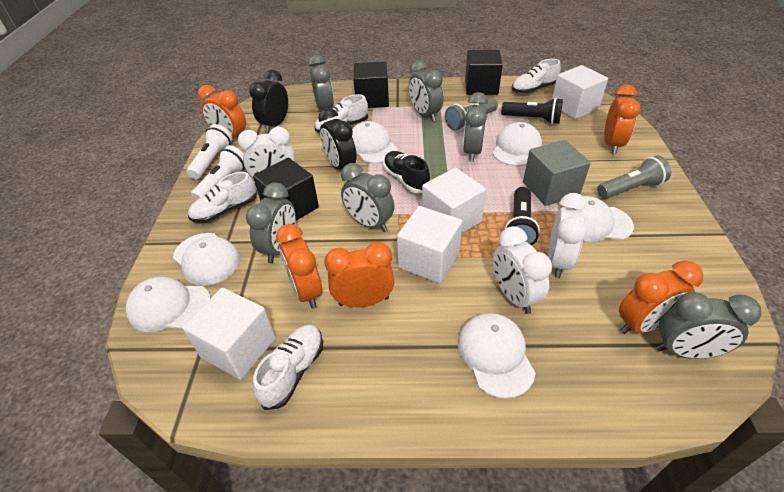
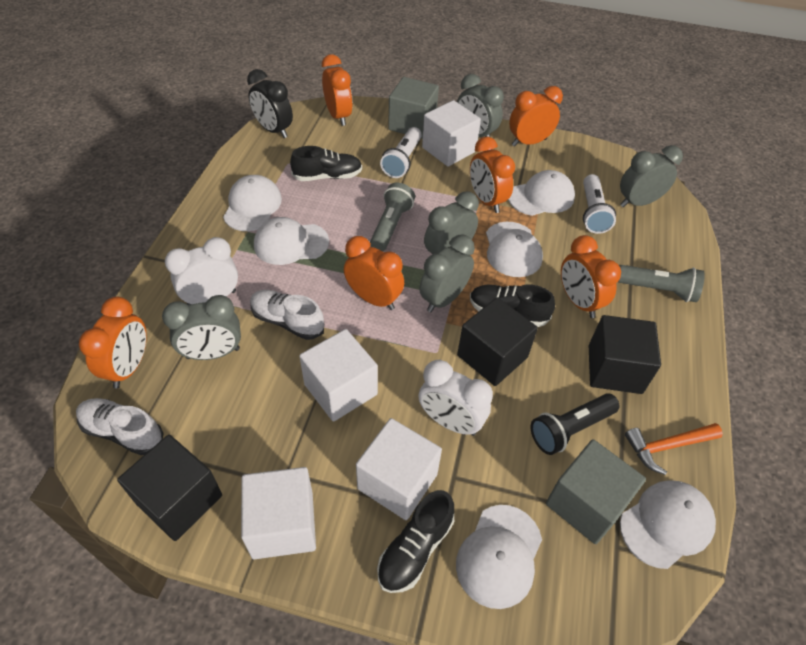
black clock: [249,70,288,133] [318,108,357,170] = 2 -> [247,69,293,138] = 1
black flashlight: [501,98,563,124] [505,187,540,245] = 2 -> [530,393,620,455] = 1
black shoe: [384,151,430,193] = 1 -> [290,146,362,181] [377,490,454,593] [470,285,555,327] = 3
grey clock: [246,183,296,263] [308,55,334,110] [341,163,394,232] [409,60,443,122] [463,92,488,162] [656,292,761,359] = 6 -> [162,295,241,360] [419,234,475,312] [424,191,479,254] [457,74,504,137] [620,145,683,207] = 5
grey cube: [523,140,591,206] = 1 -> [388,77,439,139] [546,439,646,544] = 2
orange clock: [198,85,246,138] [276,224,322,309] [324,242,395,307] [604,84,641,154] [619,260,704,334] = 5 -> [79,297,147,388] [322,54,353,126] [344,236,404,310] [470,137,515,213] [509,86,563,147] [561,235,621,318] = 6
orange hammer: none = 0 -> [625,423,723,475] = 1
white clock: [238,127,295,177] [493,226,552,314] [548,193,587,278] = 3 -> [165,237,238,306] [419,360,493,436] = 2
white shoe: [188,172,257,223] [253,325,323,410] [315,94,368,133] [512,59,561,94] = 4 -> [76,398,164,455] [250,290,324,340] = 2

